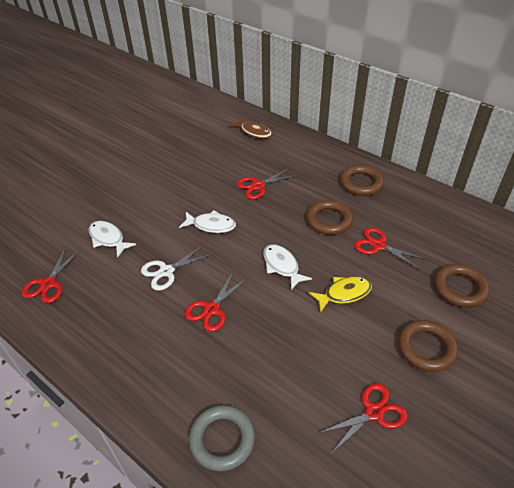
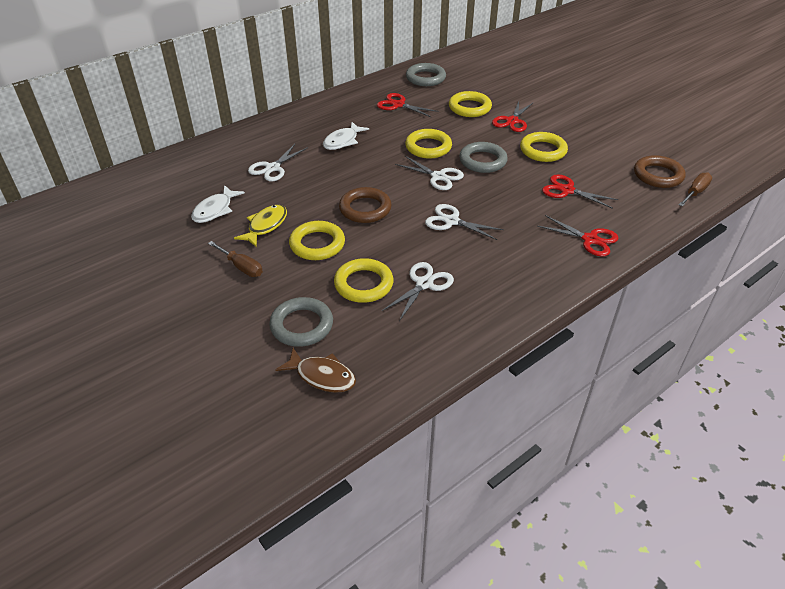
brown ring: [306,200,353,235] [340,165,384,196] [398,320,458,372] [434,264,490,308] = 4 -> [339,187,392,223] [634,155,686,188] = 2
brown screwdriver: none = 0 -> [208,241,263,277] [678,172,712,207] = 2
grey ring: [189,405,255,472] = 1 -> [269,297,333,347] [406,63,446,86] [459,142,508,173] = 3
red scissors: [22,247,81,303] [185,272,248,332] [237,168,297,199] [317,383,408,454] [354,227,426,270] = 5 -> [377,93,439,117] [492,101,534,132] [538,215,619,257] [542,174,618,209] = 4
white fish: [89,221,136,258] [179,210,236,233] [263,244,312,290] = 3 -> [191,185,245,223] [323,122,369,150] = 2
white scissors: [141,245,213,291] = 1 -> [248,144,308,182] [382,262,454,321] [395,156,464,190] [425,204,504,240] = 4
yellow ring: none = 0 -> [289,221,345,260] [334,258,393,303] [405,129,452,158] [449,91,492,117] [520,132,568,162] = 5

